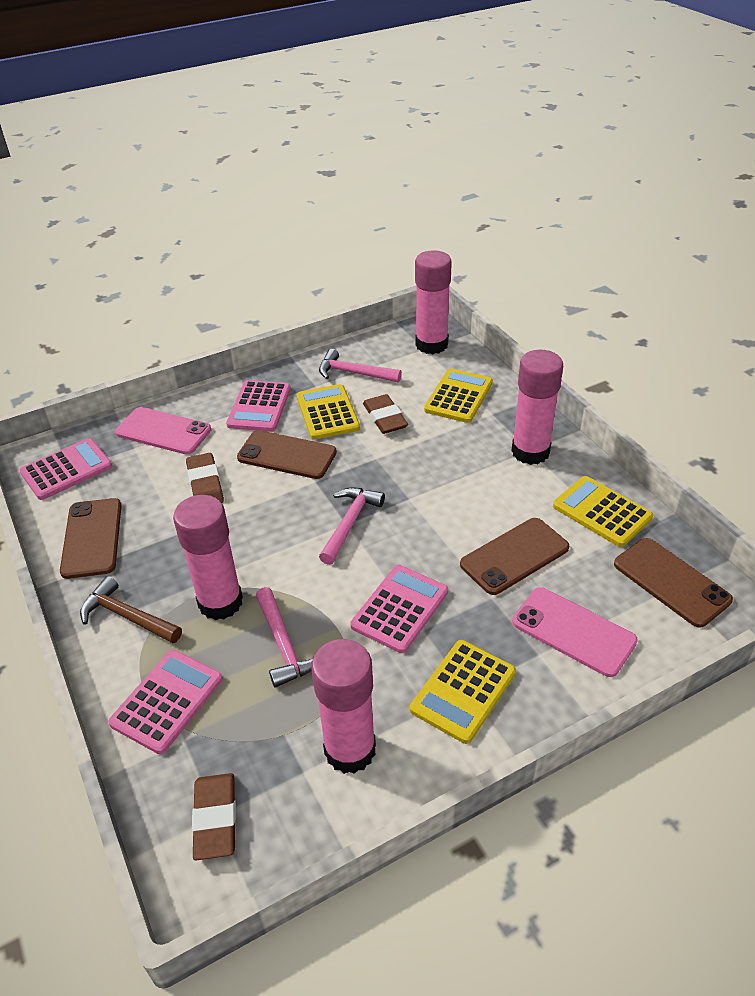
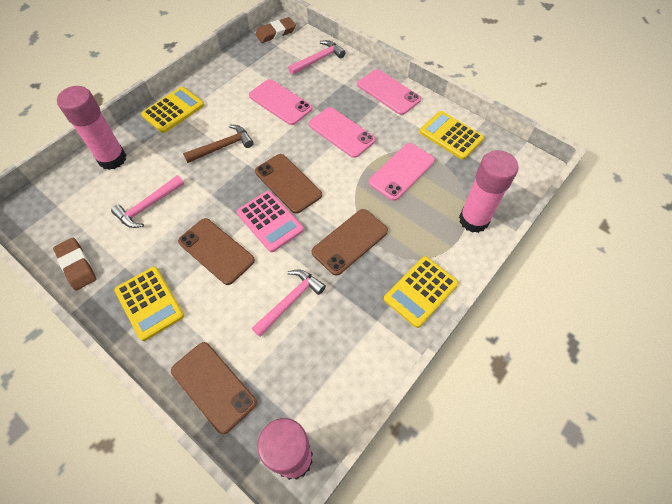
brown eraser: [186,453,224,503] [192,773,236,860] [363,394,408,434] = 3 -> [53,238,96,290] [255,17,296,43] = 2
pink calculator: [20,438,112,500] [108,650,223,754] [226,380,291,432] [350,565,448,653] = 4 -> [236,191,304,252] = 1
pink glue stick: [173,495,243,620] [312,639,376,774] [415,250,452,354] [512,350,563,465] = 4 -> [57,86,126,170] [257,418,313,480] [459,150,518,233] = 3
pink phone: [115,407,211,454] [512,587,638,677] = 2 -> [249,79,312,125] [309,107,375,158] [357,69,421,115] [369,143,435,201] = 4

